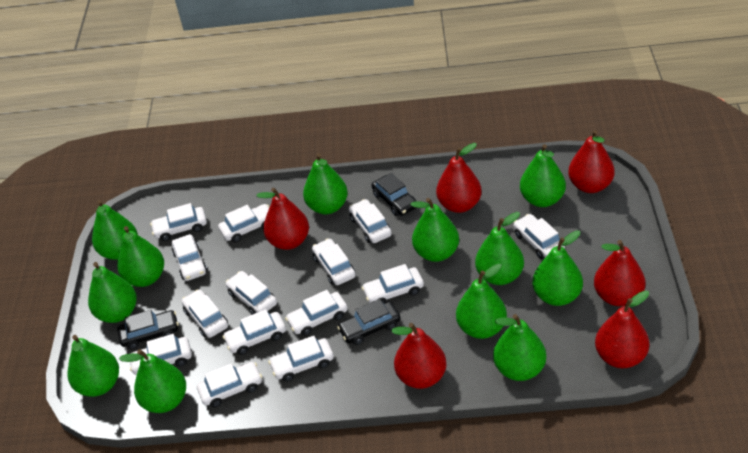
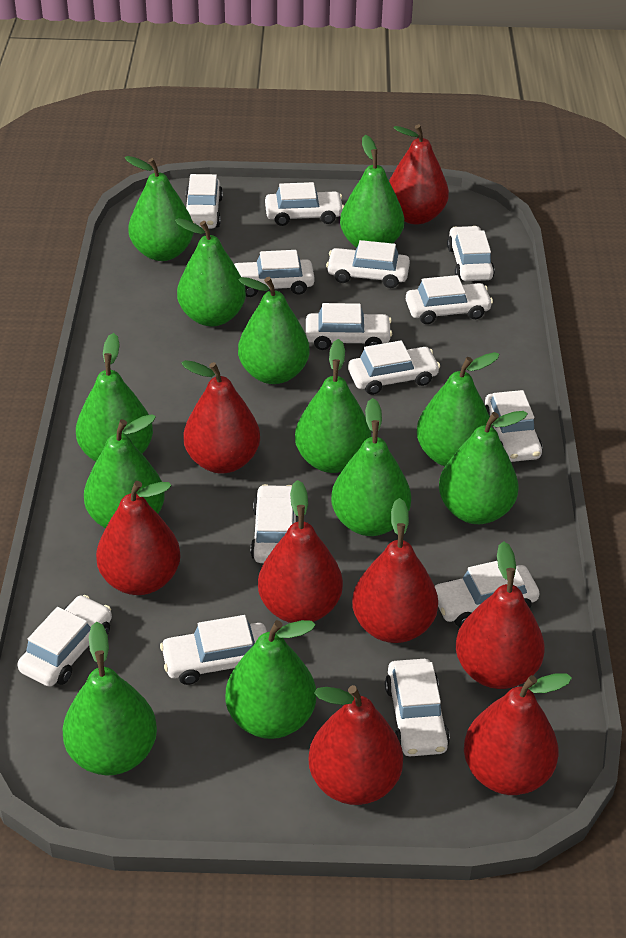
black car: [117,310,179,349] [337,299,401,345] [371,173,416,216] = 3 -> none = 0
red pear: [256,188,309,250] [391,323,447,389] [436,143,482,213] [568,130,615,193] [594,240,645,306] [595,290,649,368] = 6 -> [96,481,181,595] [181,360,260,473] [258,480,343,623] [308,685,403,805] [352,498,438,643] [389,124,449,225] [456,541,545,689] [464,673,572,795] = 8

